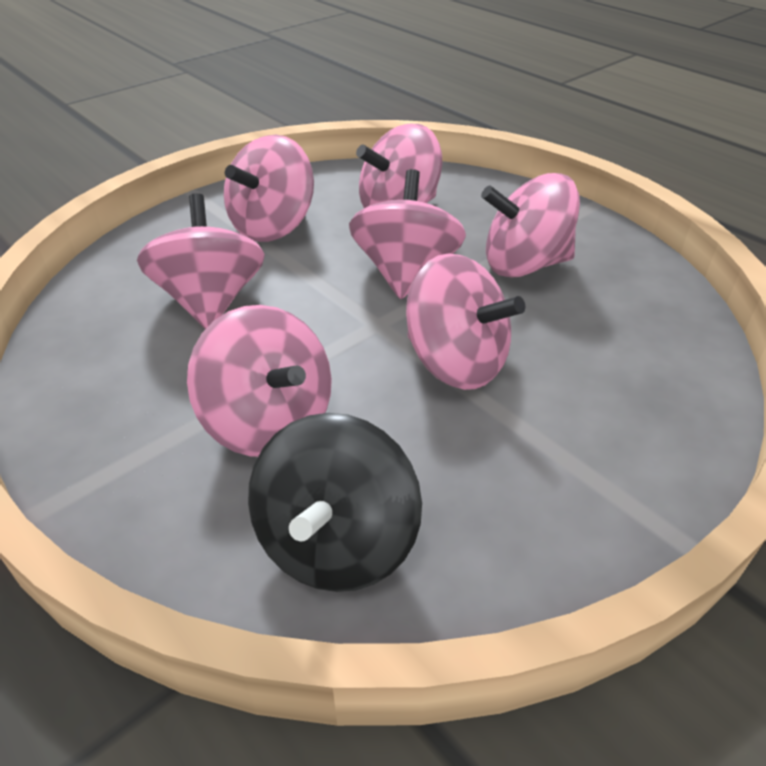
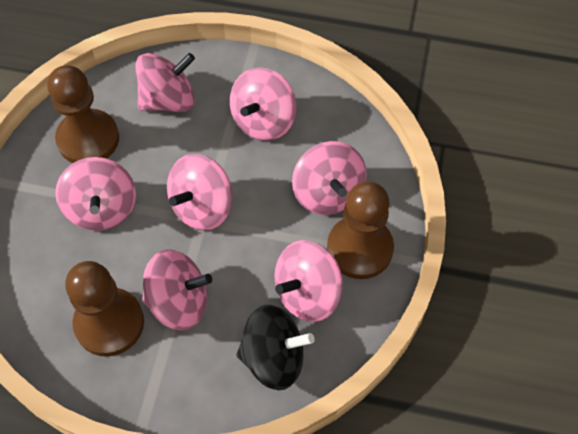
brown pawn: none = 0 -> [47,65,119,163] [65,261,144,357] [327,181,394,279] = 3

